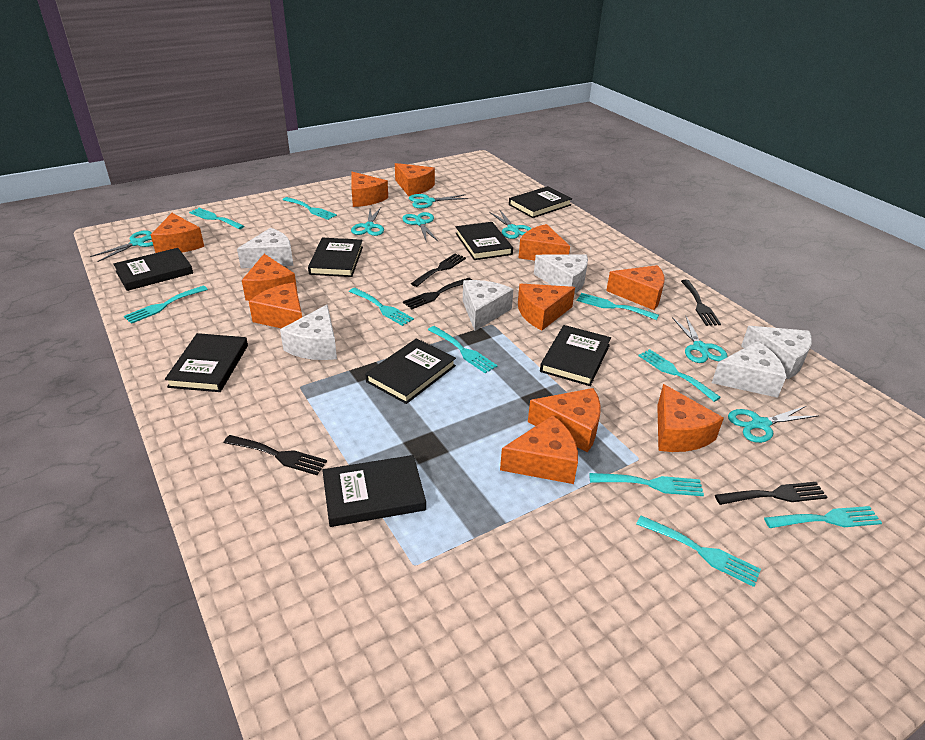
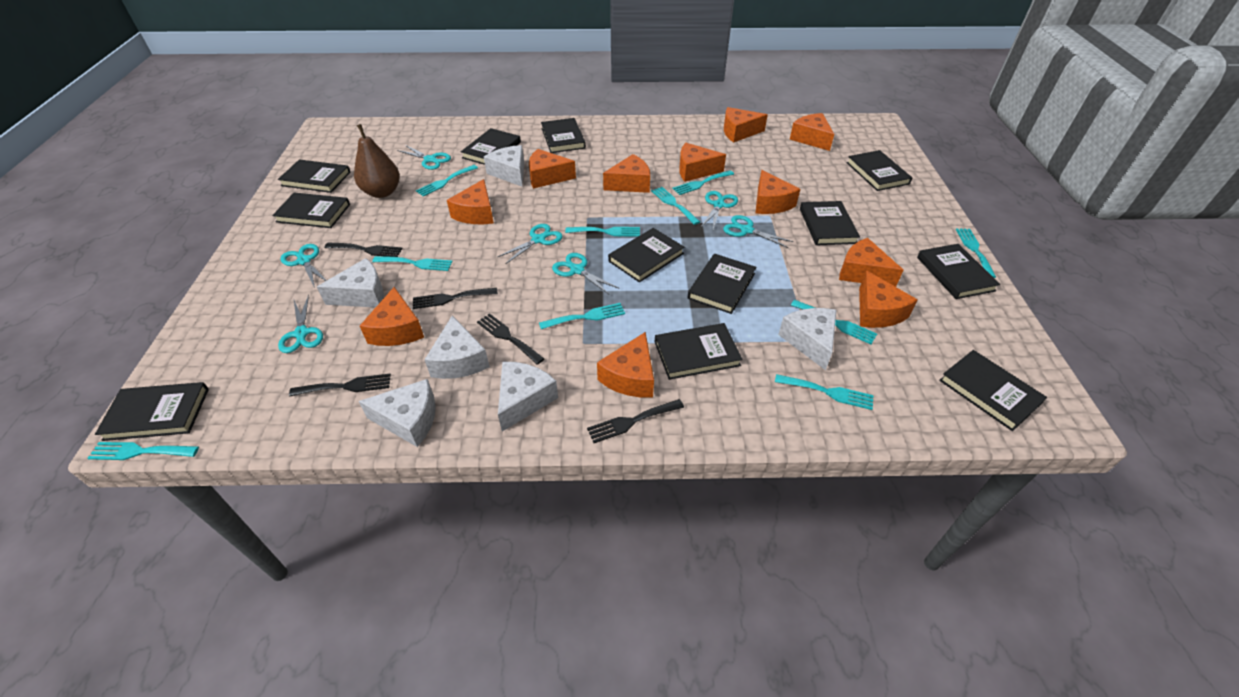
black book: [113,248,193,291] [165,333,248,392] [308,238,363,277] [322,455,426,527] [365,338,456,404] [455,222,513,260] [509,186,572,218] [540,325,611,386] = 8 -> [95,382,209,441] [272,193,350,228] [278,159,351,193] [461,128,521,165] [541,118,586,153] [608,228,684,283] [655,323,743,380] [688,254,756,314] [800,201,860,245] [846,150,912,191] [917,244,1000,299] [939,350,1047,431] = 12
brown pear: none = 0 -> [354,124,400,198] = 1

